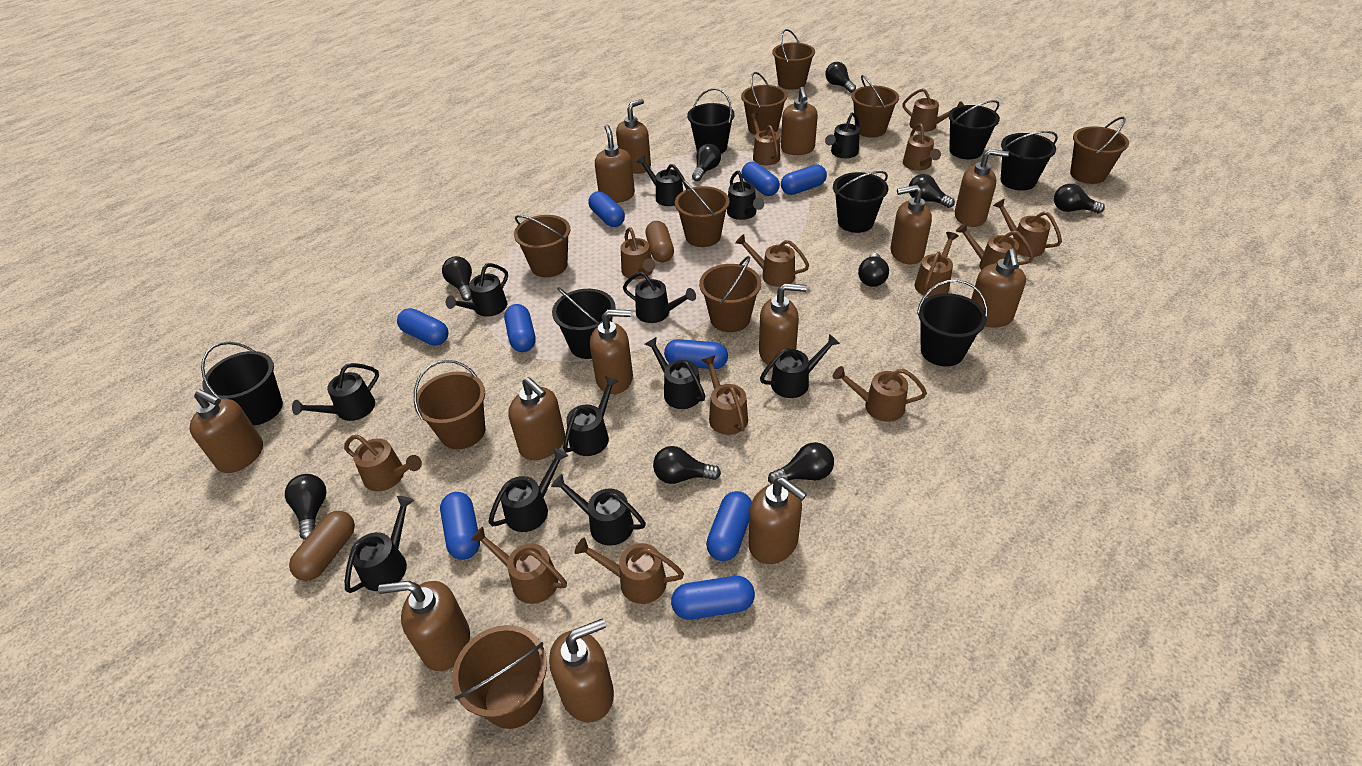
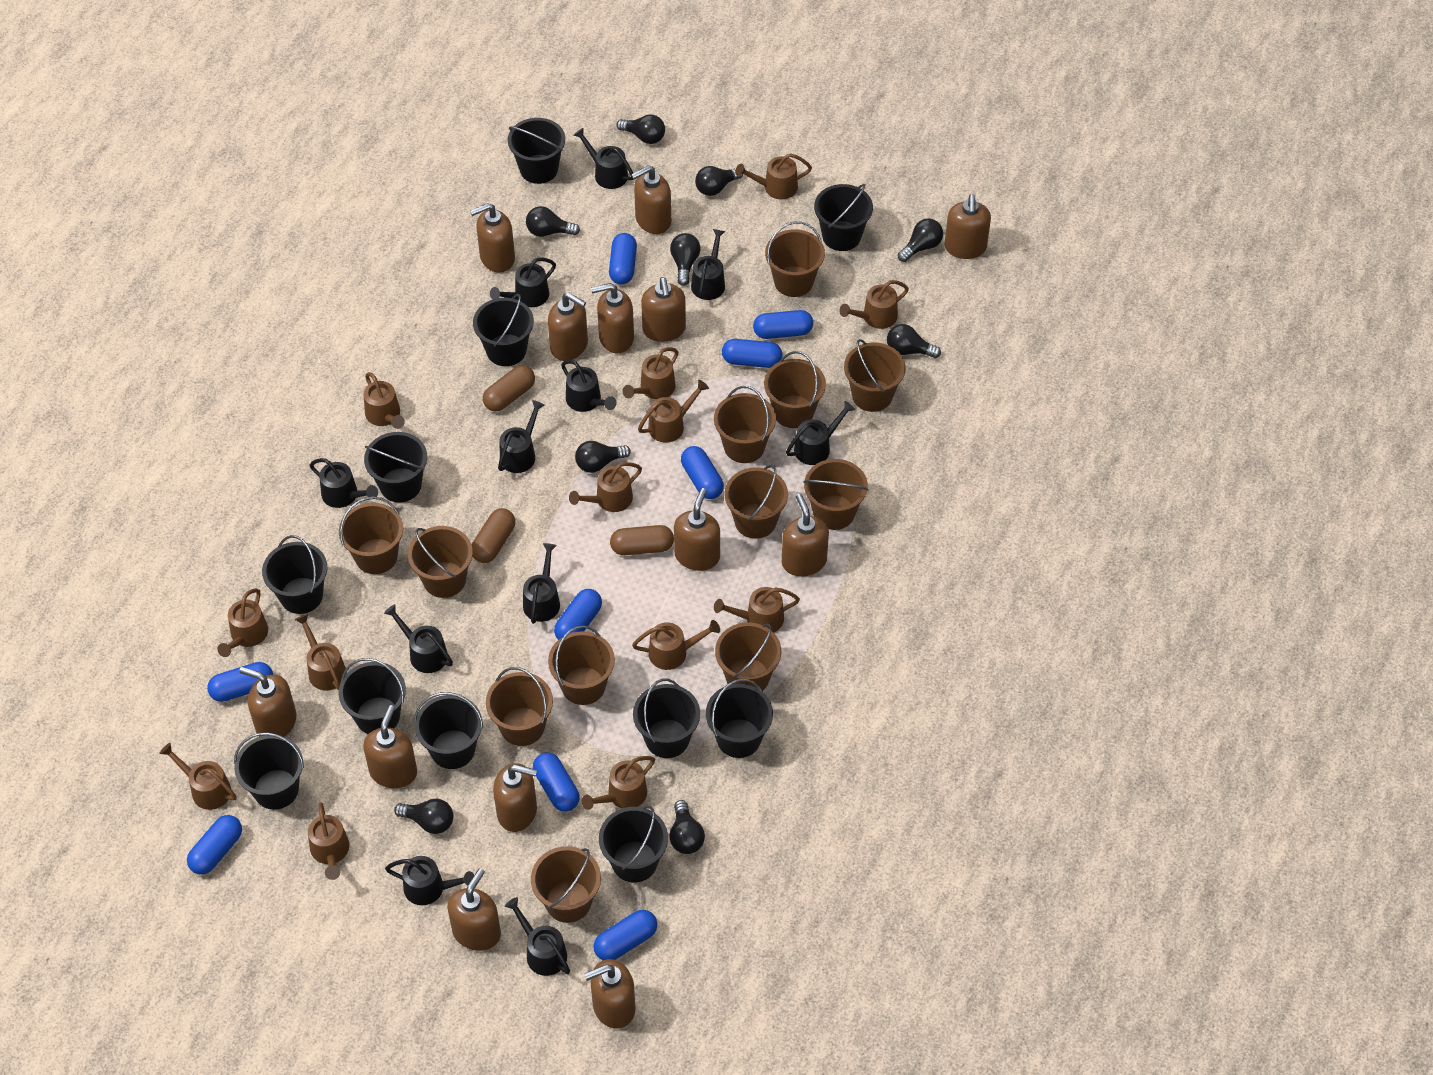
black bucket: [201,342,283,425] [552,287,616,359] [687,88,735,154] [833,171,888,233] [917,279,988,366] [948,100,1000,159] [1000,131,1058,191] = 7 -> [234,732,304,810] [262,535,327,614] [339,658,406,734] [364,432,427,503] [414,692,483,769] [473,294,534,366] [508,118,565,184] [599,806,668,883] [633,679,700,758] [706,679,773,758] [814,184,873,251] = 11
black watering can: [292,363,379,421] [345,496,414,593] [446,263,508,316] [488,448,568,532] [551,474,646,546] [563,376,618,456] [623,272,696,323] [637,155,688,206] [645,337,705,409] [727,171,764,220] [760,334,840,398] [825,113,860,158] = 12 -> [309,458,378,508] [384,604,453,673] [385,856,474,905] [490,257,556,307] [498,400,545,473] [505,897,570,976] [523,543,560,624] [561,360,617,412] [573,128,633,189] [691,229,725,300] [786,401,855,465] = 11
brown bucket: [414,360,485,449] [452,625,547,729] [514,215,570,277] [675,179,729,247] [699,256,761,332] [741,72,788,135] [773,29,815,90] [851,75,899,137] [1070,117,1129,184] = 9 -> [339,496,403,574] [408,526,473,598] [486,667,553,746] [531,846,601,923] [548,625,615,705] [714,386,776,463] [715,622,781,691] [724,465,788,539] [764,351,826,428] [765,221,825,297] [803,459,869,530] [844,339,906,412] = 12
brown capsule: [289,511,355,581] [645,221,674,262] = 2 -> [472,508,515,563] [483,365,535,411] [610,525,674,555] = 3

